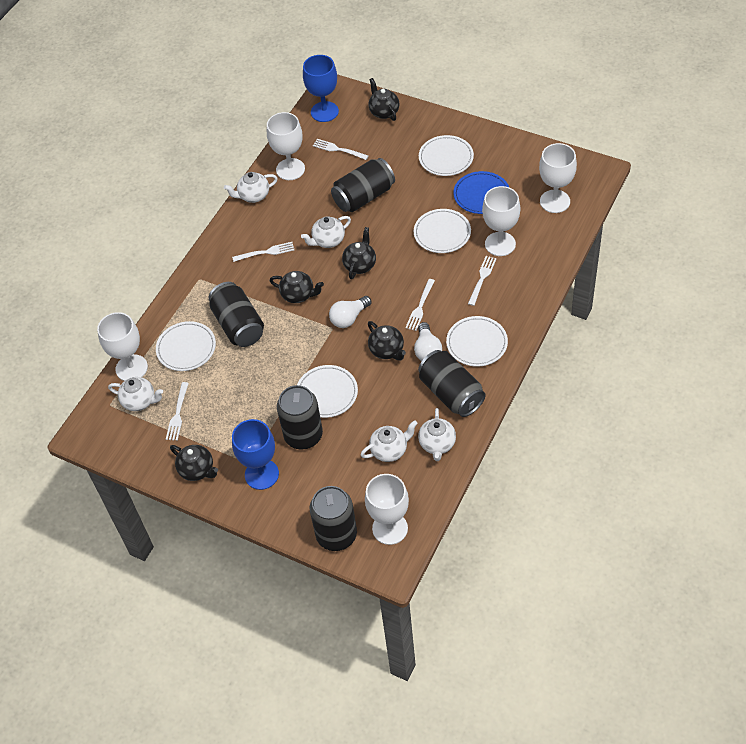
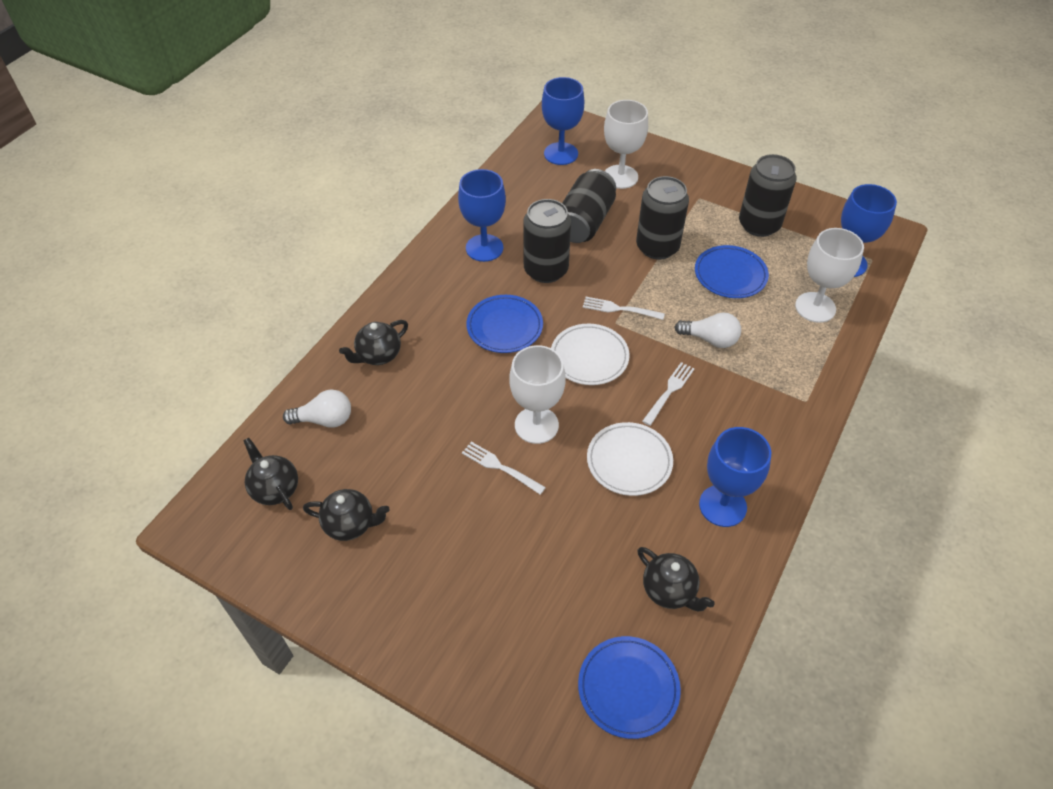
black can: [209,282,264,347] [277,385,323,450] [310,486,357,551] [331,158,395,212] [418,350,486,417] = 5 -> [523,199,571,283] [562,169,616,243] [636,176,689,260] [739,154,797,237] = 4
black teapot: [170,445,218,481] [270,271,324,303] [342,227,376,279] [368,78,400,121] [368,321,406,360] = 5 -> [243,438,298,510] [303,489,390,541] [339,320,408,365] [637,547,715,611] = 4
blue goblet: [232,419,279,490] [303,55,339,122] = 2 -> [458,169,506,262] [542,77,584,165] [699,427,771,527] [841,184,897,277] = 4
blue plate: [453,171,509,214] = 1 -> [466,295,543,353] [578,636,681,739] [695,245,769,298] = 3
white fork: [166,382,189,441] [232,242,294,262] [313,139,368,160] [405,279,435,331] [468,256,497,306] = 5 -> [462,442,546,495] [583,297,665,320] [642,362,694,426] = 3
white goblet: [97,312,148,381] [267,112,305,180] [365,474,409,545] [482,186,520,256] [539,143,577,213] = 5 -> [509,345,566,444] [604,100,648,189] [795,228,864,323] = 3
white plate: [156,321,216,371] [297,365,358,418] [413,209,471,253] [419,135,474,176] [446,316,508,367] = 5 -> [551,324,629,385] [587,422,673,496] = 2
white teapot: [108,377,163,411] [224,172,278,203] [301,216,351,248] [361,420,417,462] [418,408,456,461] = 5 -> none = 0

